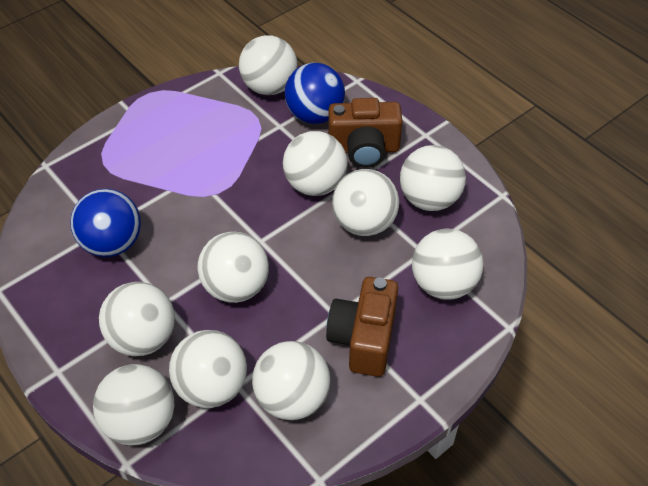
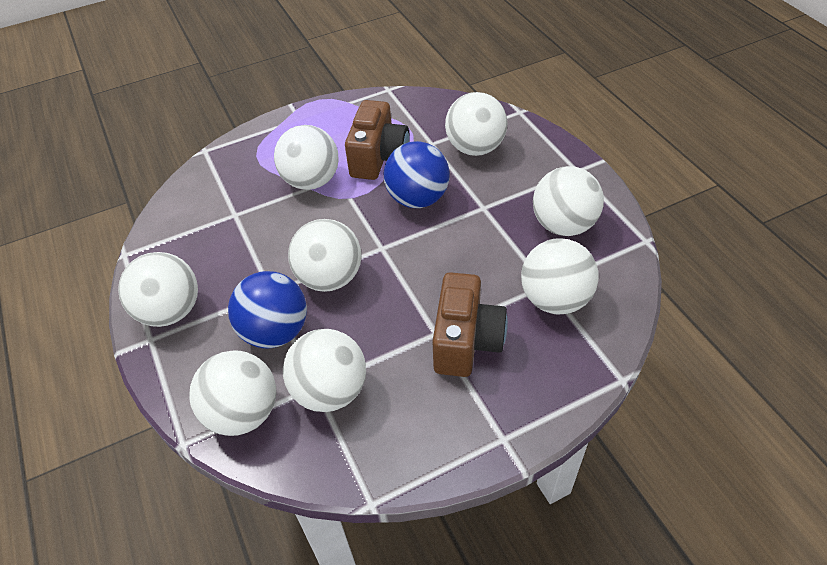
white ball: [93,364,174,445] [99,282,175,356] [169,330,247,408] [198,232,269,303] [239,35,298,95] [252,341,330,420] [283,131,347,196] [332,169,399,236] [400,145,466,211] [412,229,483,300] = 10 -> [118,252,198,327] [189,350,276,436] [274,125,339,190] [283,329,366,412] [288,219,361,292] [445,92,508,156] [521,238,599,314] [533,166,604,236] = 8

